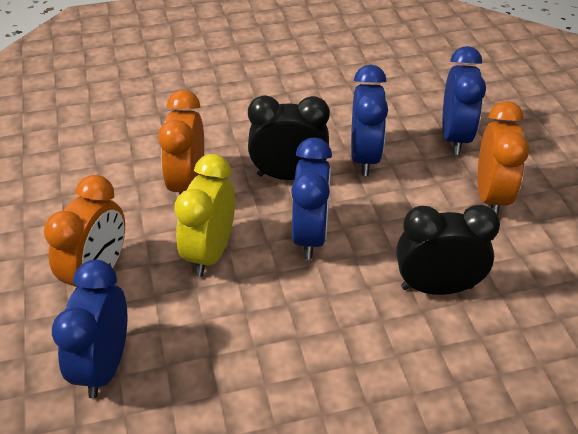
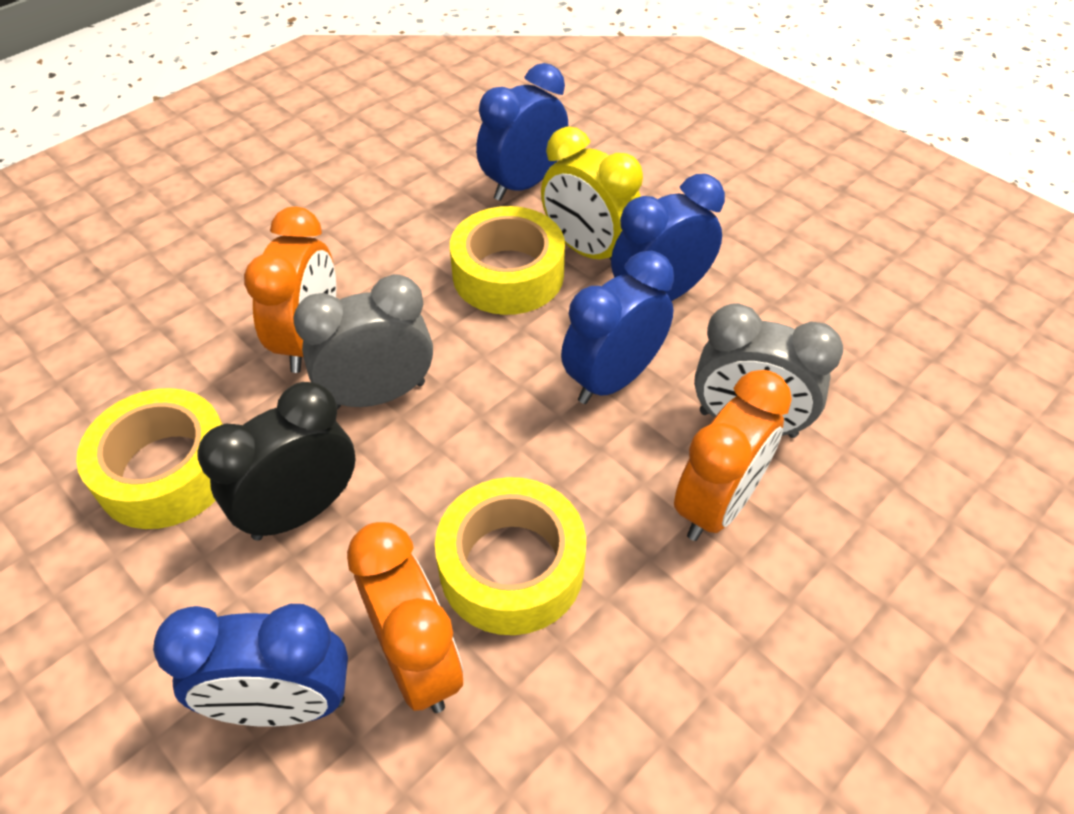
black clock: [248,95,330,180] [397,205,500,295] = 2 -> [198,382,356,541] = 1
grey clock: none = 0 -> [293,274,433,409] [694,303,843,438] = 2
yellow tape: none = 0 -> [76,388,223,529] [435,477,586,635] [450,206,565,315] = 3

